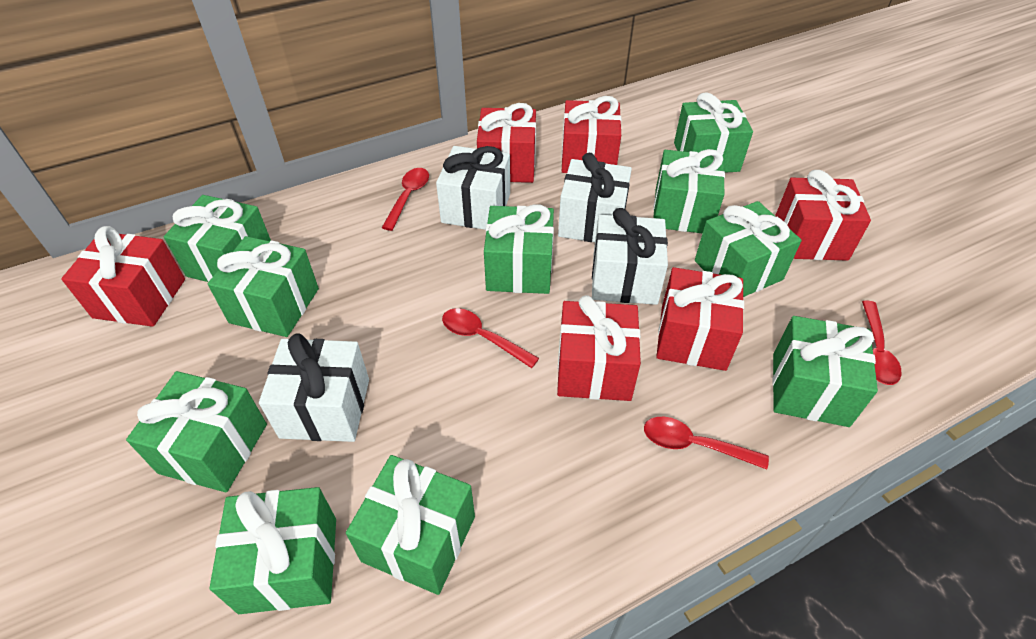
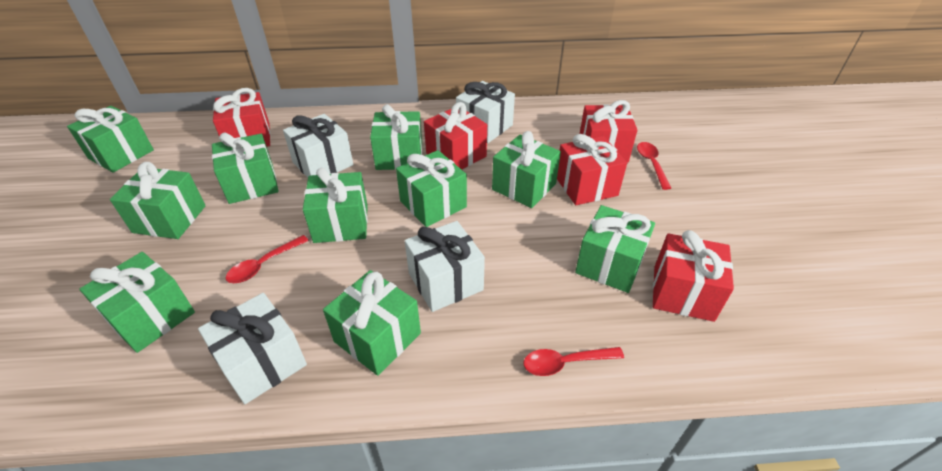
red gift: [61,226,185,327] [477,103,536,183] [557,295,641,401] [562,96,621,173] [656,267,744,371] [775,170,871,261] = 6 -> [213,88,270,147] [424,102,487,170] [557,134,627,205] [580,100,637,163] [653,230,734,322] = 5
red spoon: [382,168,429,231] [442,308,539,368] [644,417,769,469] [862,301,902,385] = 4 -> [225,235,309,283] [524,347,624,376] [637,142,671,190] = 3

